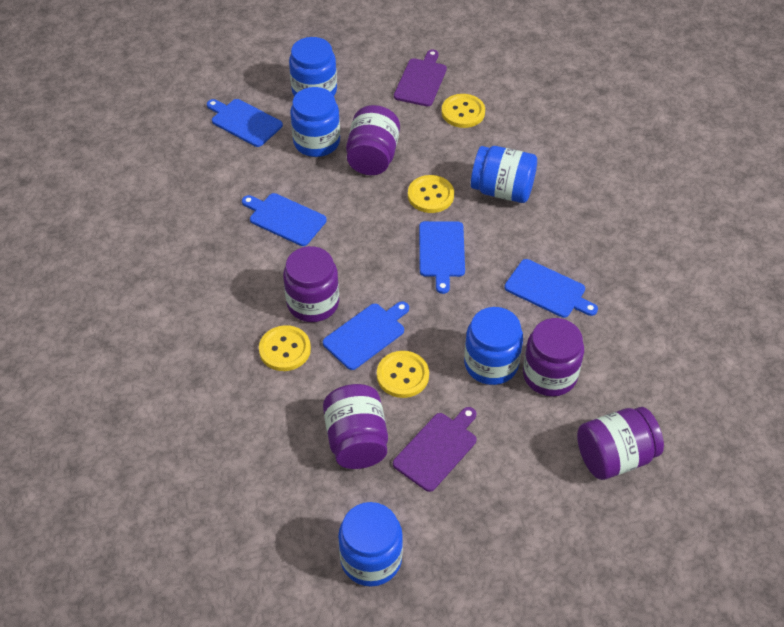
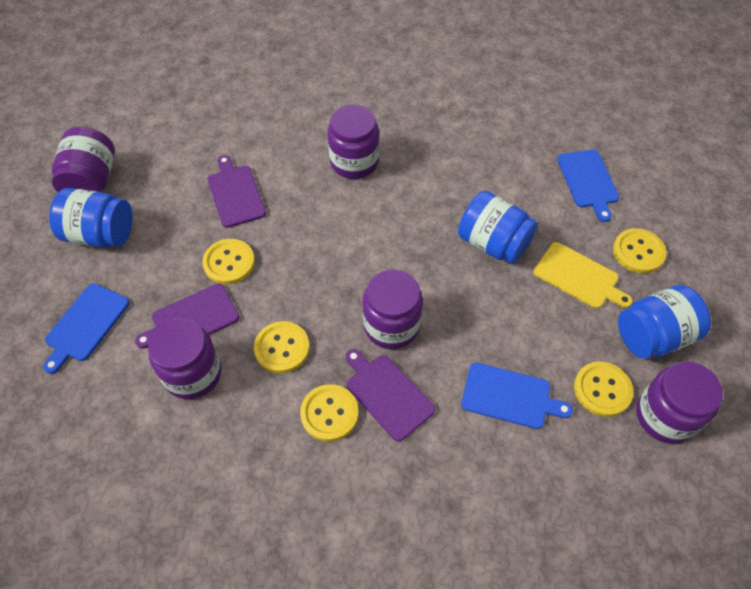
blue cutting board: [207,99,283,147] [242,193,327,246] [323,301,409,370] [419,221,465,294] [504,259,598,318] = 5 -> [43,283,129,374] [461,362,573,429] [557,150,619,222] = 3
blue jar: [289,37,337,96] [290,87,340,157] [338,502,403,586] [464,307,523,385] [471,146,537,203] = 5 -> [49,188,133,248] [458,190,538,264] [618,285,711,359] = 3
purple cutting board: [393,407,476,492] [394,49,447,106] = 2 -> [135,283,239,349] [207,155,266,228] [345,349,435,442] = 3
yellow button: [259,325,311,371] [377,351,429,398] [408,175,454,213] [441,94,485,128] = 4 -> [202,239,255,284] [254,321,309,373] [300,384,358,441] [574,362,633,417] [613,228,666,273] = 5
yellow cutting board: none = 0 -> [533,242,633,309] = 1

